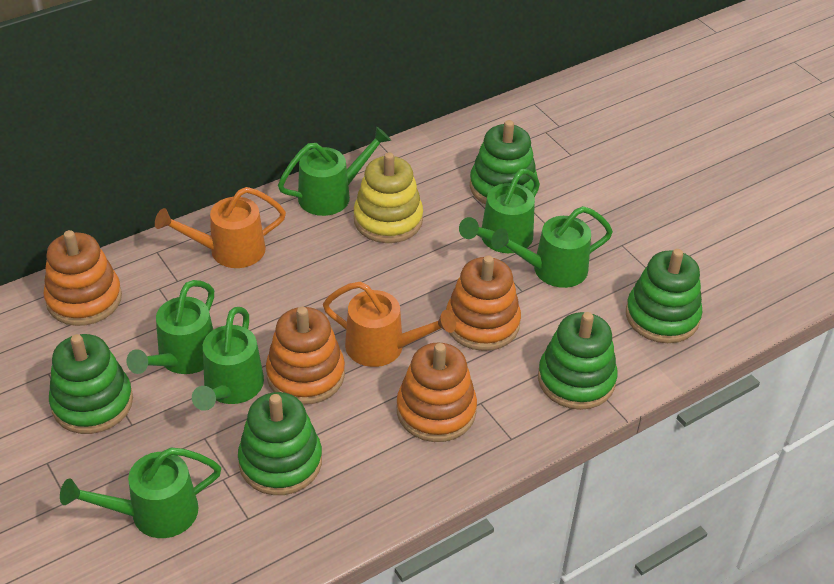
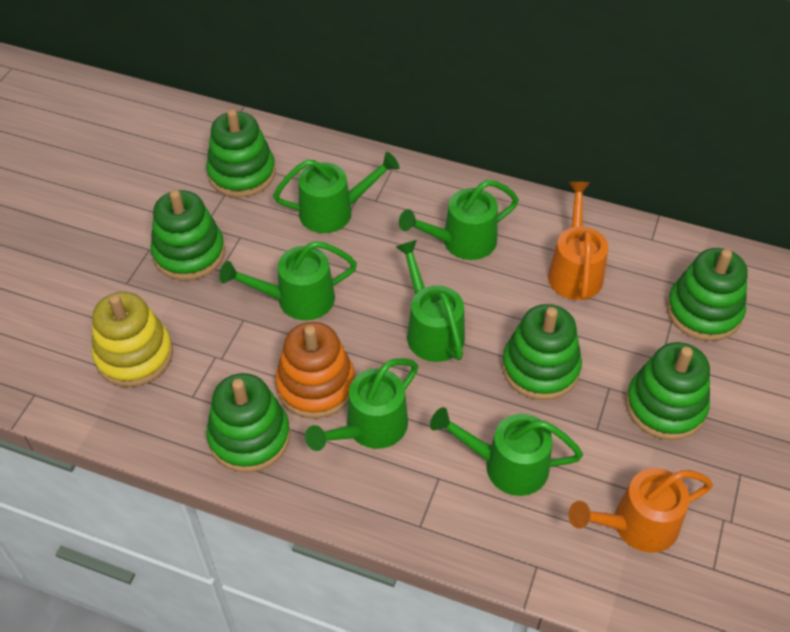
green stacking toy: [49,334,133,434] [238,392,322,495] [470,120,537,205] [538,312,617,410] [626,249,703,343] = 5 -> [150,190,225,281] [206,109,276,197] [206,373,290,473] [502,304,582,400] [626,342,710,440] [667,248,748,341] = 6
orange stacking toy: [43,230,122,326] [266,307,345,405] [397,342,477,442] [446,255,521,351] = 4 -> [275,322,355,419] = 1

